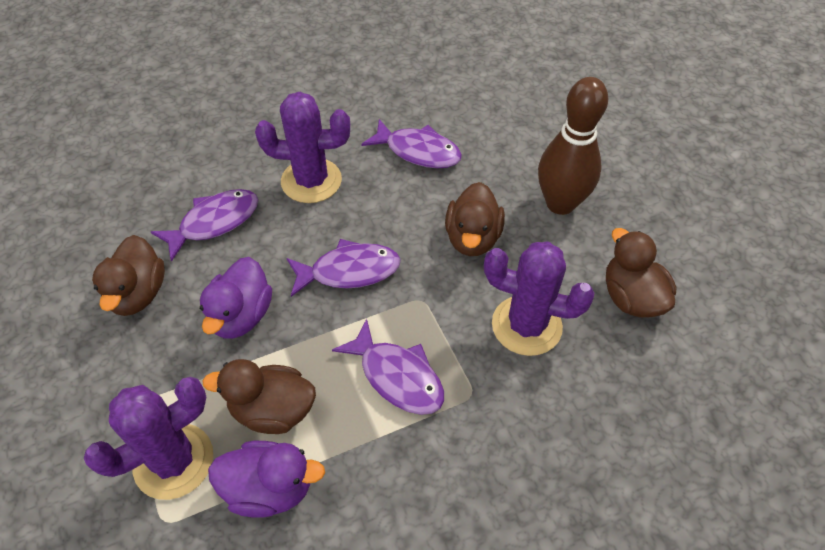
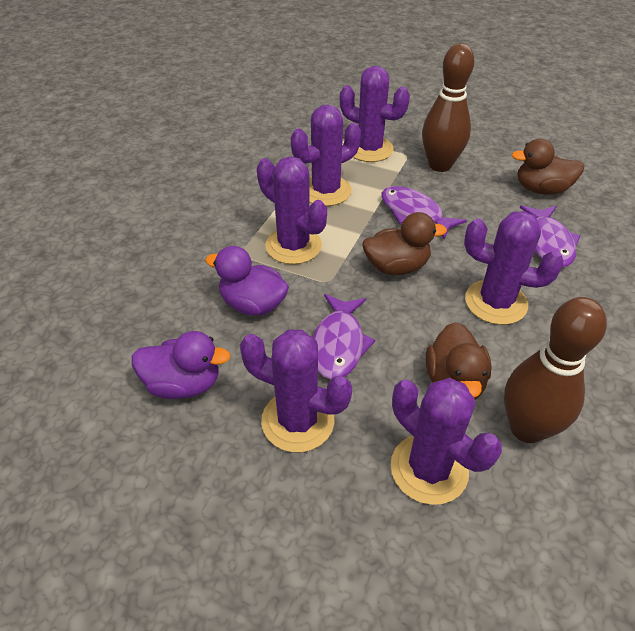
brown bowling pin: [538,77,608,215] = 1 -> [422,43,474,172] [504,297,607,443] = 2
brown duck: [92,235,165,316] [202,359,316,434] [445,182,505,256] [606,228,676,318] = 4 -> [362,212,447,275] [426,322,492,400] [512,138,584,195] = 3
purple cactus: [84,377,213,500] [255,92,350,203] [484,241,595,356] = 3 -> [240,329,352,452] [257,156,327,264] [291,105,361,206] [340,66,410,162] [391,378,502,505] [464,211,564,325] = 6
purple fish: [151,189,258,262] [287,239,400,297] [332,319,444,415] [361,119,462,168] = 4 -> [313,294,375,379] [381,186,467,239] [520,205,581,267] = 3

